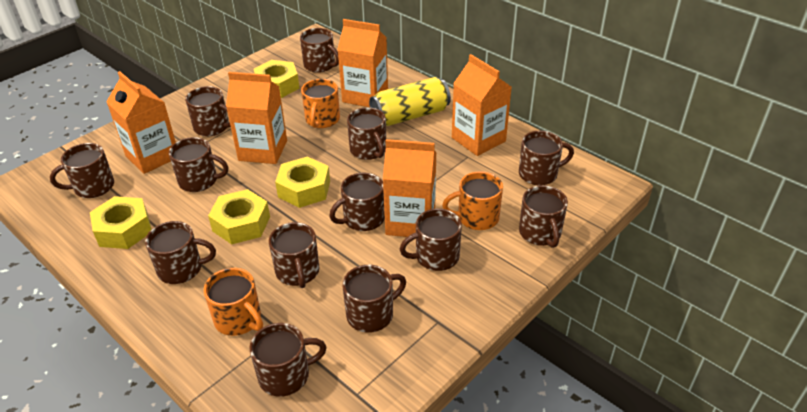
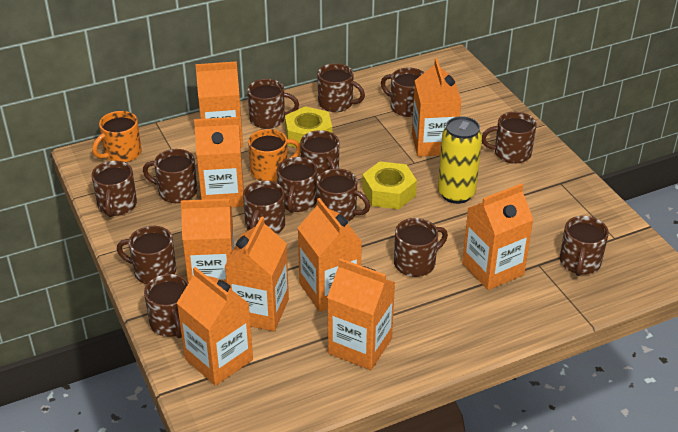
brown mug: [50,143,114,198] [145,221,216,284] [169,137,228,192] [185,86,231,136] [249,323,327,397] [269,222,319,288] [300,28,339,73] [329,173,385,231] [342,265,406,333] [347,107,386,160] [399,209,462,271] [519,131,574,186] [519,185,568,248] = 13 -> [91,161,137,217] [117,226,176,284] [143,149,197,203] [144,274,189,338] [243,180,285,234] [247,79,299,129] [277,157,317,213] [300,130,339,177] [316,168,370,222] [317,63,365,112] [381,68,424,117] [394,218,448,277] [482,112,537,164] [560,216,609,276] = 14
orange carton: [106,71,176,174] [226,72,287,164] [337,19,388,107] [383,139,436,237] [452,54,512,156] = 5 -> [177,267,253,386] [181,199,235,282] [194,117,244,207] [195,61,243,148] [225,216,289,331] [298,198,362,312] [327,258,395,370] [412,58,461,157] [462,183,534,290] = 9
orange mug: [204,268,263,336] [301,79,340,128] [442,172,503,230] = 3 -> [92,111,142,163] [248,129,301,182] = 2
yellow nut: [90,196,152,249] [208,189,270,245] [254,60,299,98] [275,156,330,208] = 4 -> [285,106,332,147] [362,161,417,209] = 2

